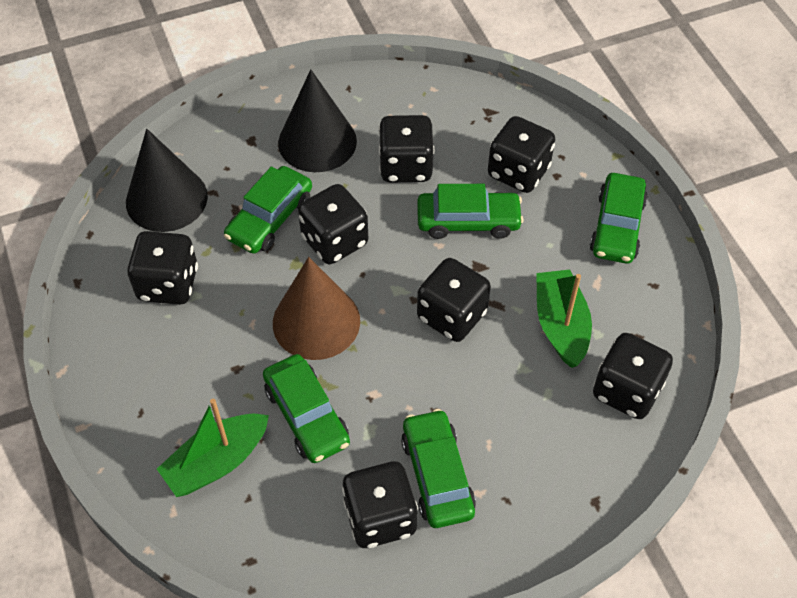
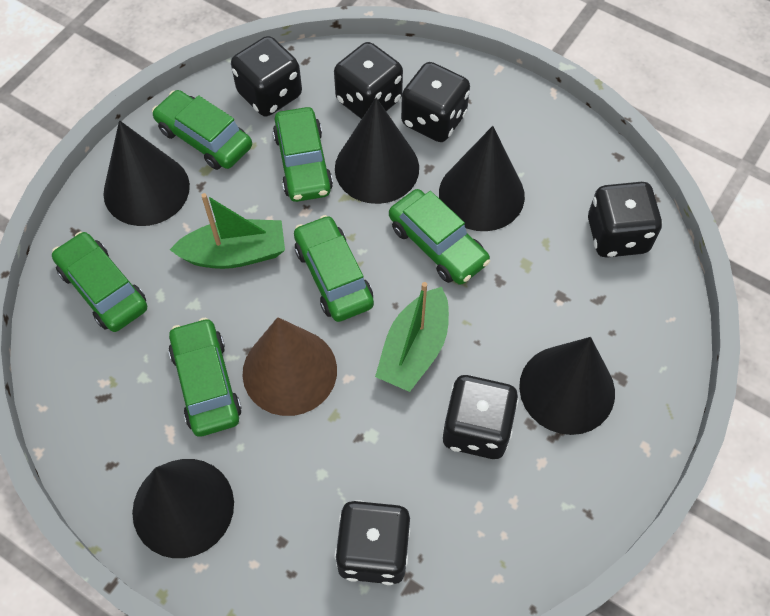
black cone: [126,129,208,232] [278,69,357,172] = 2 -> [103,120,190,226] [132,459,234,558] [335,98,419,204] [439,126,525,231] [519,337,615,435] = 5
black dice: [127,231,198,305] [298,184,368,264] [342,461,418,548] [378,115,434,183] [417,258,491,342] [488,116,555,193] [593,333,673,419] = 7 -> [231,36,302,117] [334,42,403,119] [335,500,410,585] [401,62,470,142] [442,375,519,459] [588,182,662,258] = 6
green car: [224,166,312,254] [263,354,350,463] [401,409,476,528] [417,184,524,239] [590,173,648,264] = 5 -> [52,232,147,332] [152,90,252,170] [169,318,242,437] [273,107,333,202] [294,215,374,322] [389,189,490,285] = 6

